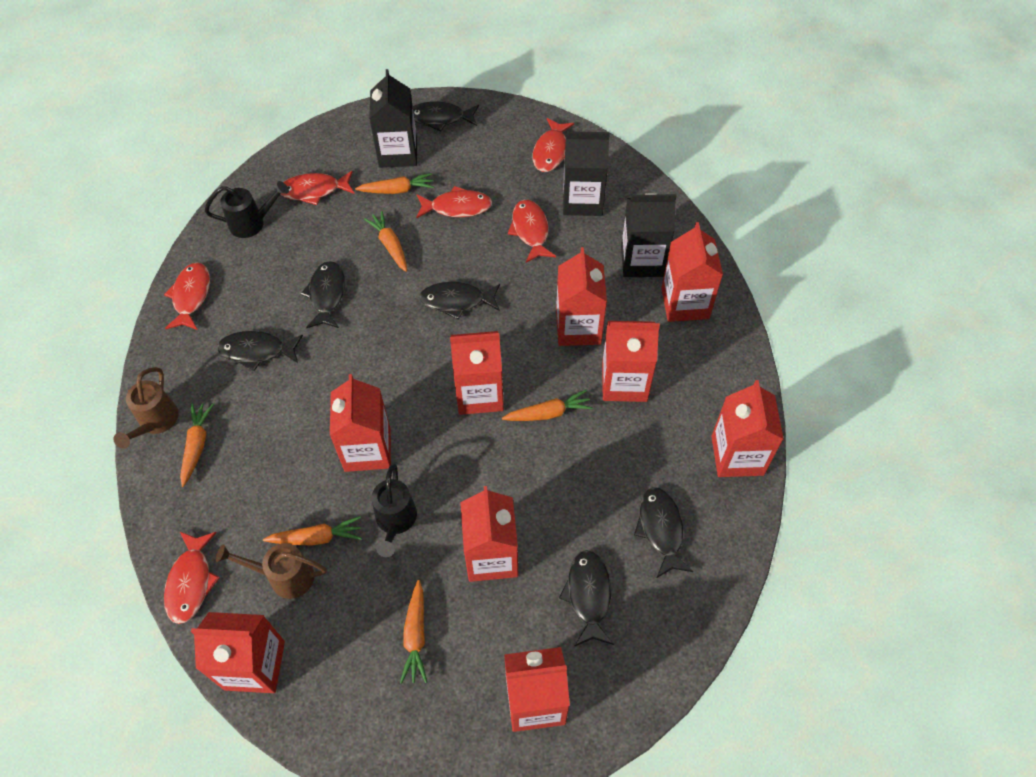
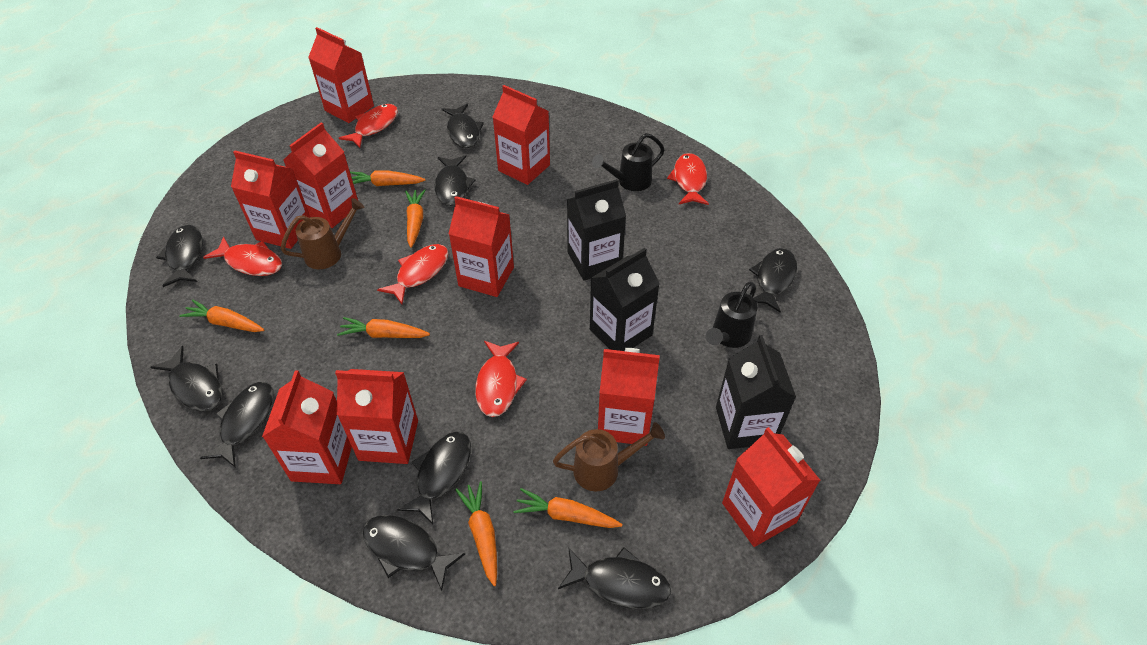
black fish: [217,331,303,371] [301,261,345,328] [413,101,479,132] [419,282,500,319] [559,550,614,647] [634,487,694,578] = 6 -> [150,346,223,411] [156,225,203,287] [200,382,274,468] [362,515,465,591] [397,432,471,525] [434,155,475,206] [442,104,484,148] [558,547,671,609] [749,248,797,312] = 9
red fish: [164,263,210,330] [164,531,220,624] [280,171,355,205] [416,186,492,219] [508,200,556,263] [532,118,574,172] = 6 -> [203,236,282,276] [339,104,398,148] [377,244,448,304] [475,341,527,417] [667,153,709,205] = 5

